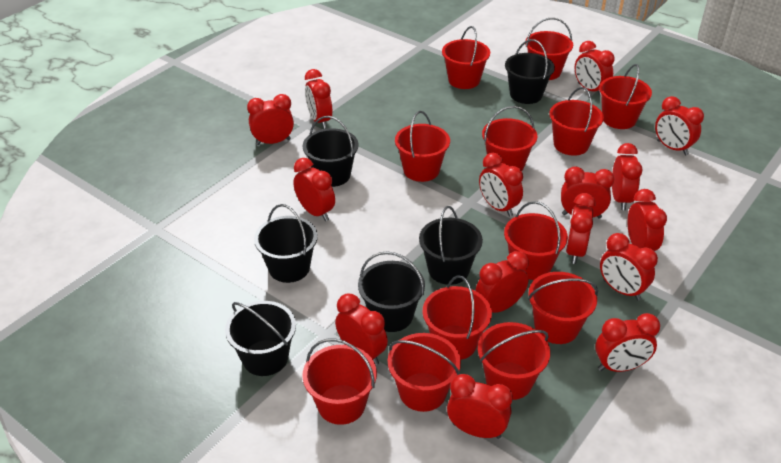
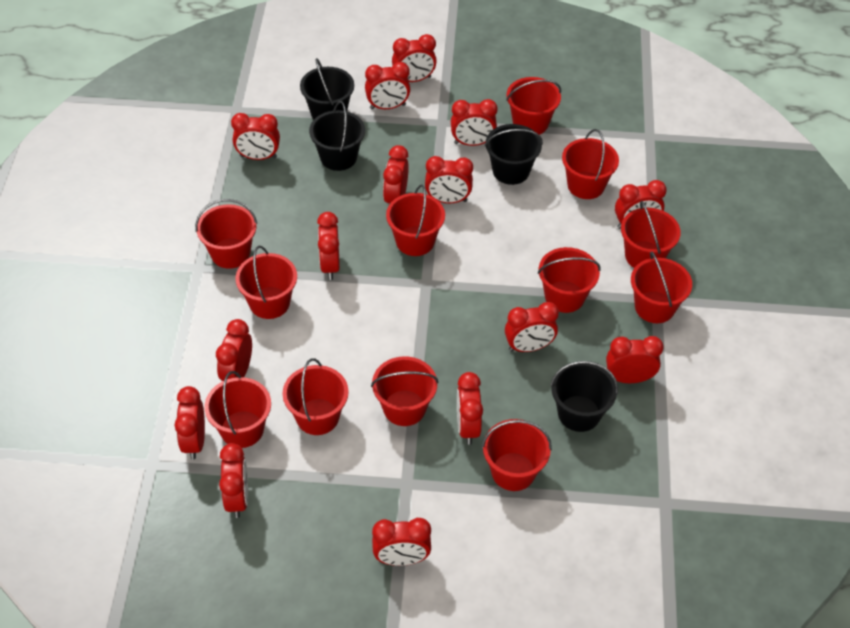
black bucket: [225,301,296,376] [254,204,318,283] [303,116,358,187] [358,251,425,332] [419,206,483,285] [505,39,555,104] = 6 -> [300,58,354,119] [309,101,365,171] [485,124,543,185] [550,361,618,432] = 4

